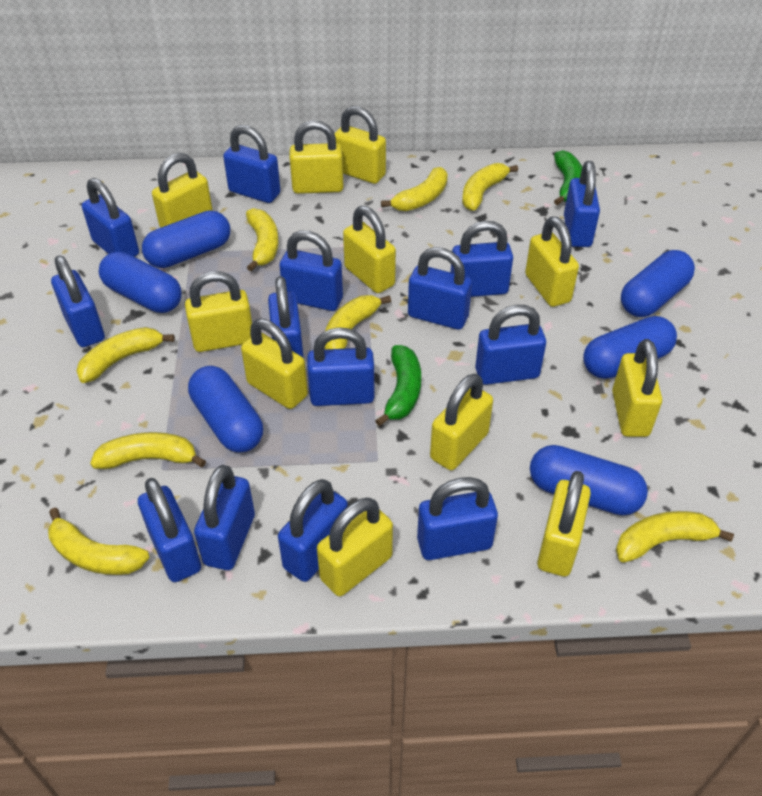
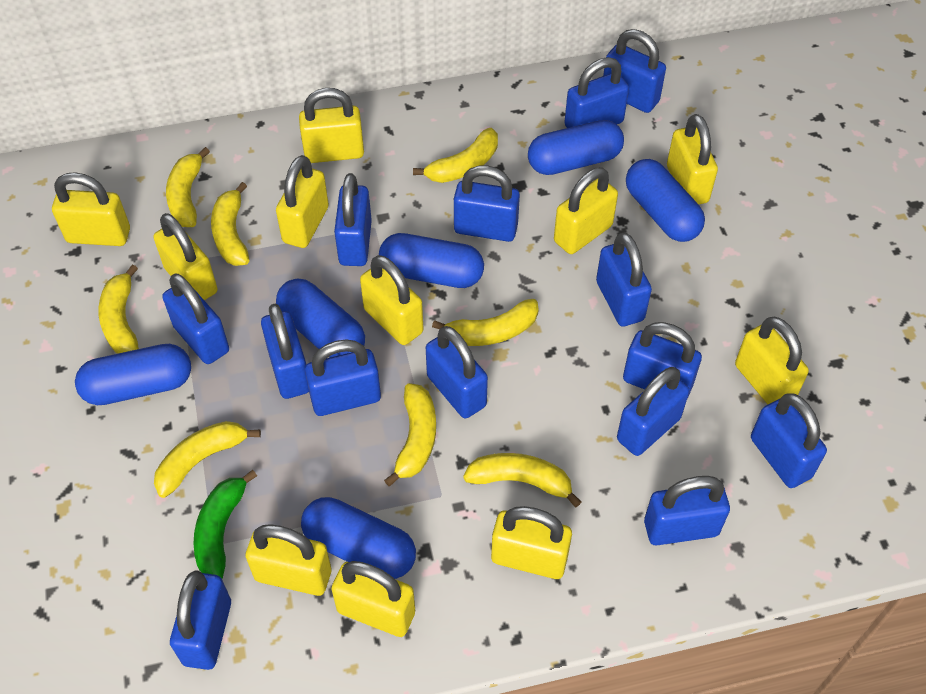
green banana: [375,345,421,426] [554,150,582,206] = 2 -> [193,470,257,578] = 1

